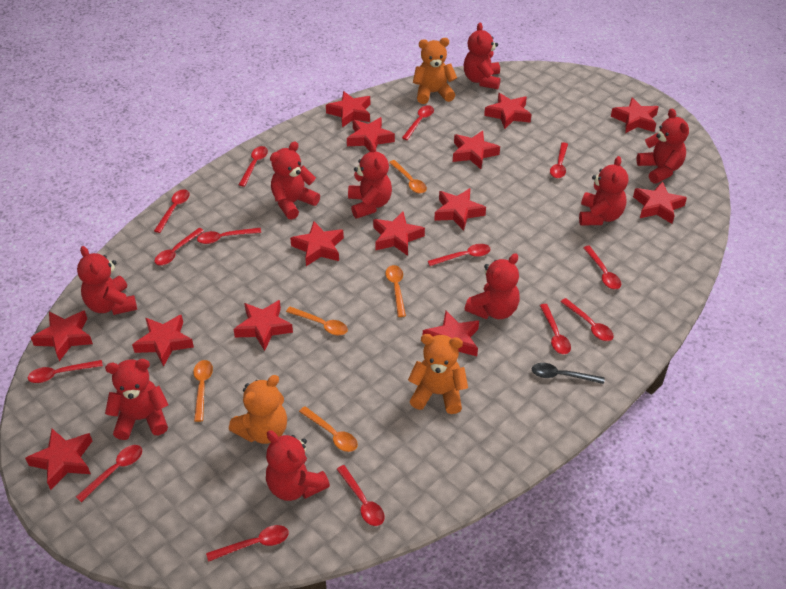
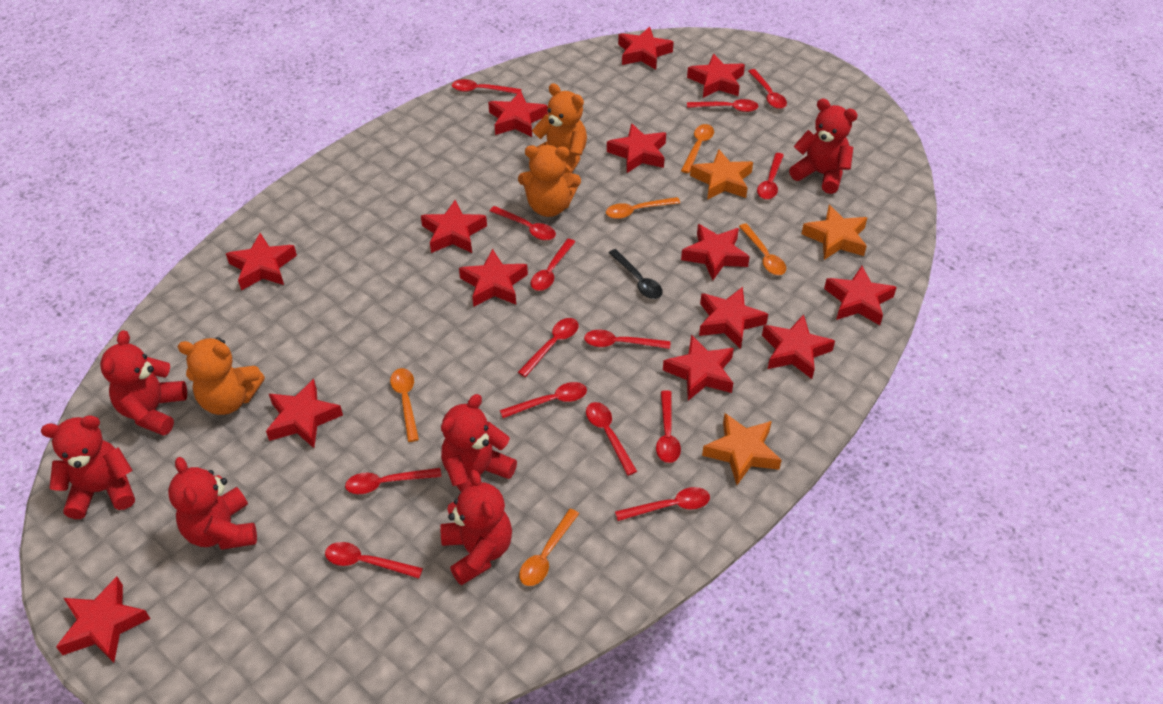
orange star: none = 0 -> [690,149,753,200] [702,413,782,485] [802,205,867,260] = 3
red teddy bear: [77,246,137,315] [105,359,168,440] [266,430,330,501] [270,141,320,220] [348,143,392,219] [464,23,500,89] [465,253,520,319] [579,156,628,225] [637,109,689,184] = 9 -> [41,415,135,519] [100,330,187,436] [168,457,257,550] [440,470,512,586] [441,394,517,492] [789,99,858,194] = 6

